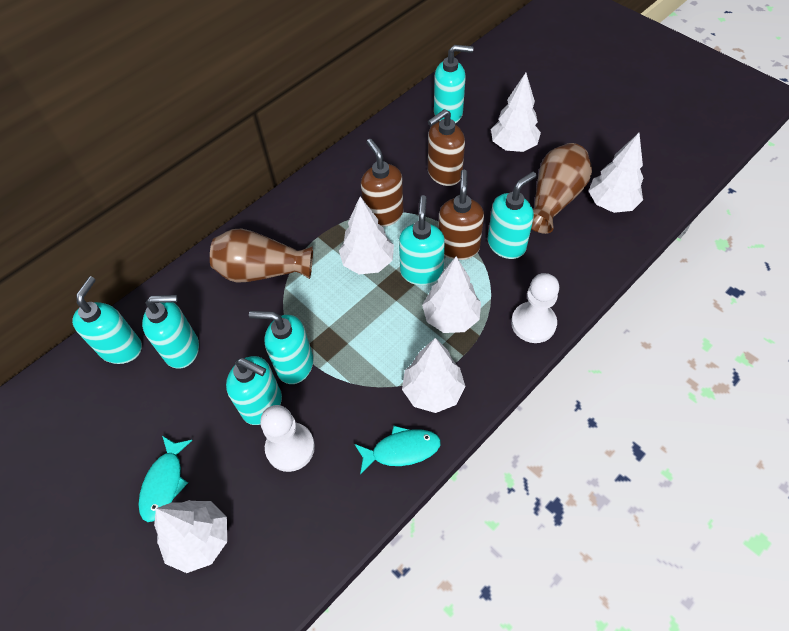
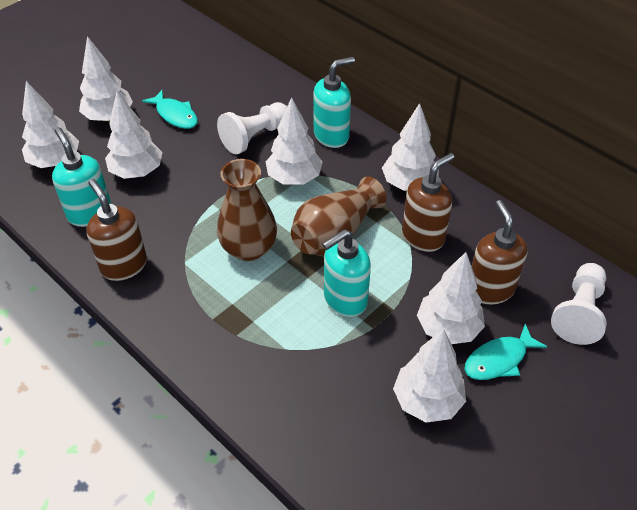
turquoise soap dispenser: [72,276,142,364] [142,295,199,369] [226,356,282,425] [249,311,313,384] [399,195,445,285] [434,45,473,123] [488,172,537,259] = 7 -> [52,127,111,227] [313,57,355,148] [322,229,371,317] = 3
white tree: [154,500,227,573] [339,196,394,274] [402,338,466,413] [422,256,481,333] [491,73,541,152] [589,133,643,213] = 6 -> [22,81,79,168] [79,36,133,122] [105,92,162,179] [266,97,323,185] [382,103,439,191] [393,329,466,423] [417,252,485,344] = 7

